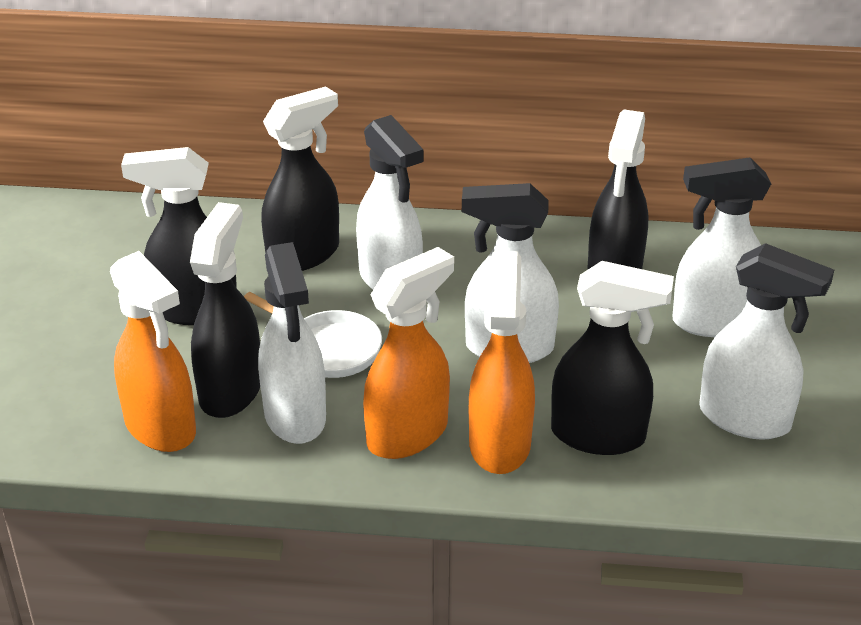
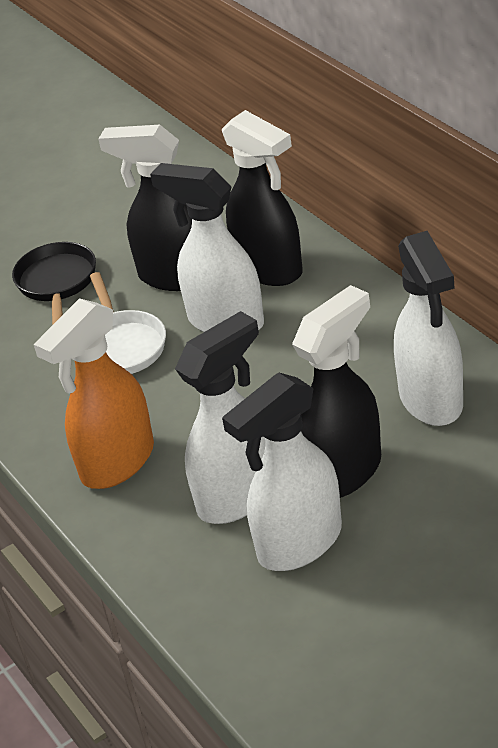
black pan: none = 0 -> [12,242,96,325] = 1
black spray bottle: [121,147,237,325] [190,202,260,418] [261,86,339,271] [551,261,674,455] [587,110,648,270] = 5 -> [98,125,192,291] [222,110,303,286] [292,285,381,498] = 3
orange spray bottle: [110,251,196,452] [363,247,454,459] [469,251,535,474] = 3 -> [34,298,154,489] = 1
white spray bottle: [258,242,326,444] [356,115,424,290] [462,183,559,363] [672,157,771,337] [699,243,834,440] = 5 -> [150,163,264,332] [175,311,265,524] [222,372,342,571] [394,231,463,426] = 4

